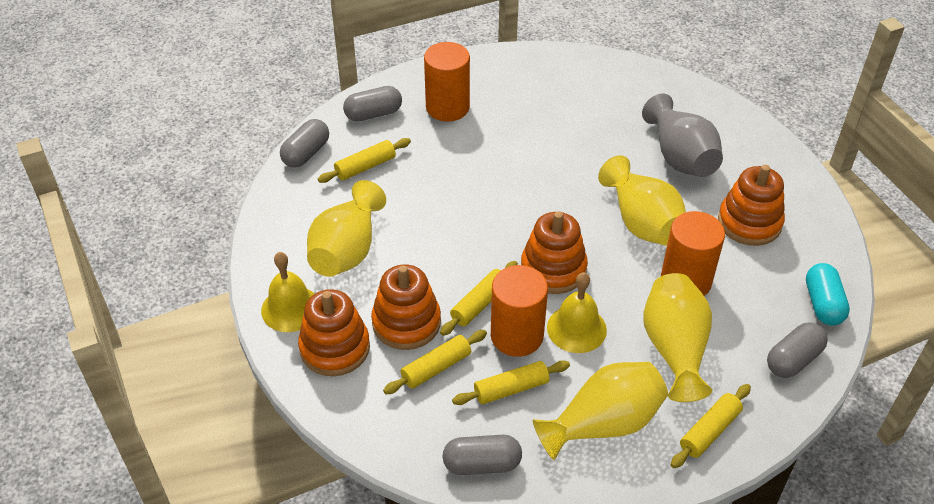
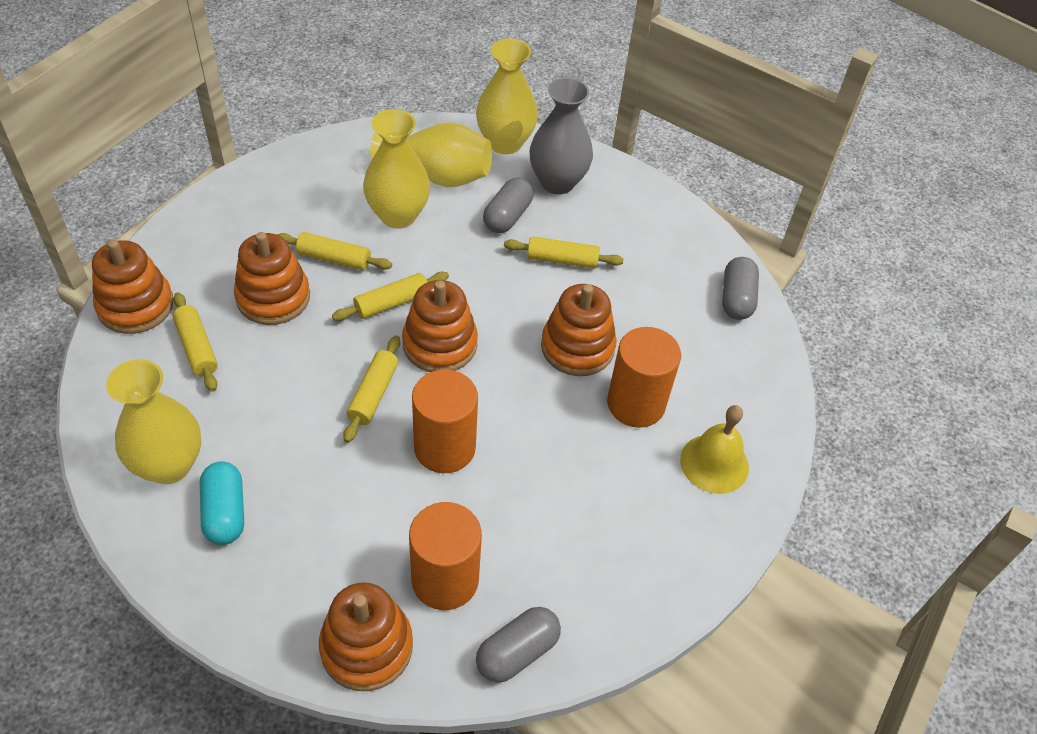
grey capsule: [280,119,329,168] [343,86,402,122] [442,435,522,475] [767,322,828,378] = 4 -> [476,607,561,683] [483,178,533,233] [722,257,759,320] = 3
orange stacking toy: [298,289,370,376] [371,264,441,350] [521,211,588,294] [718,165,785,246] = 4 -> [92,240,174,334] [234,232,310,325] [319,582,413,691] [402,280,478,372] [541,284,617,376] = 5
yellow bell: [261,252,314,332] [547,272,607,353] = 2 -> [680,405,749,494] = 1

